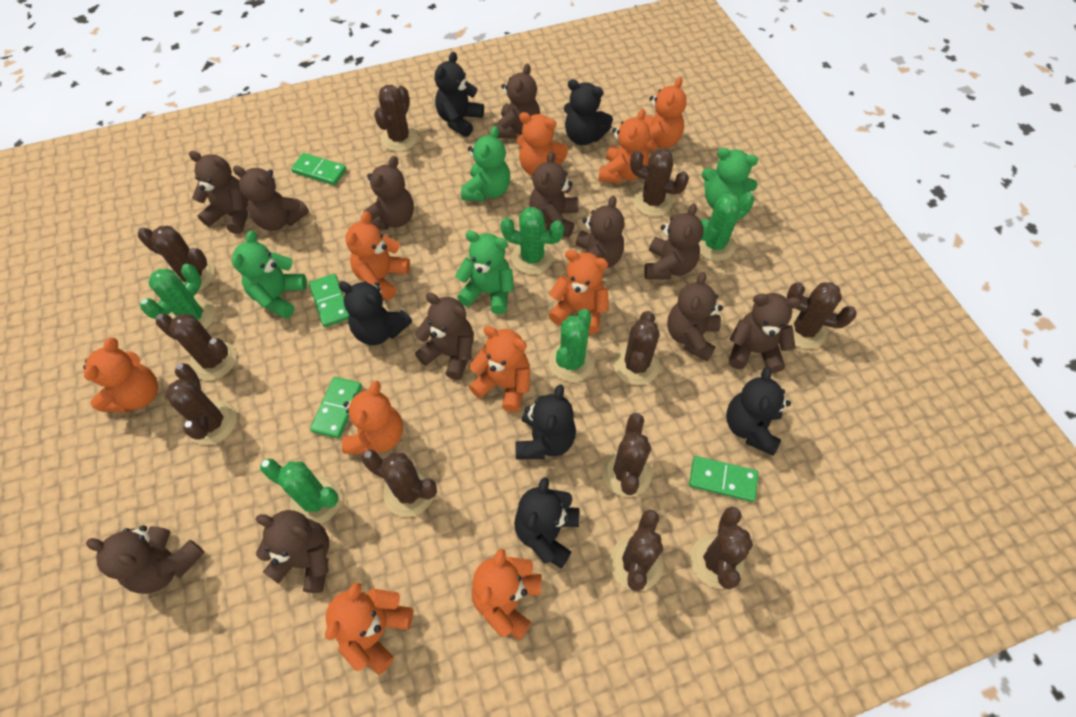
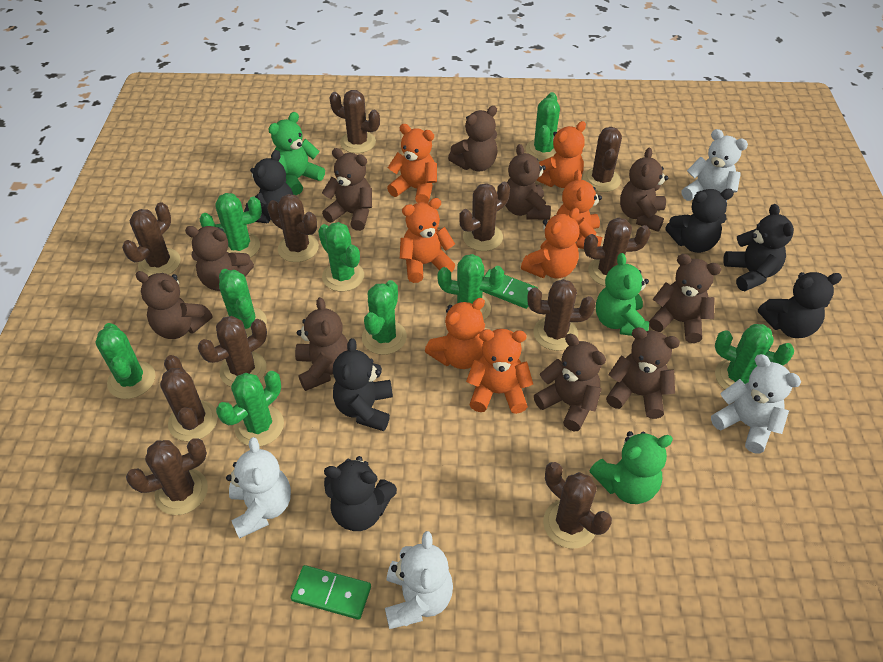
brown teddy bear: [86,525,205,594] [189,151,248,234] [233,165,309,231] [256,510,329,593] [363,156,414,230] [415,293,474,380] [494,64,540,139] [529,151,579,237] [576,196,624,268] [644,203,703,280] [667,272,723,361] [729,293,801,373] = 12 -> [135,271,213,339] [185,226,254,291] [295,297,348,391] [322,148,372,231] [448,106,498,171] [505,144,551,220] [534,334,606,431] [606,327,680,419] [620,148,668,232] [649,254,721,343] = 10
green cactus: [140,264,215,330] [260,458,342,524] [500,207,564,274] [549,309,595,382] [698,192,754,261] = 5 -> [96,323,155,399] [200,193,262,258] [216,371,284,446] [219,269,267,338] [318,222,364,292] [362,280,407,355] [438,254,504,320] [526,92,560,161] [715,324,794,390] = 9
green domino: [291,153,347,185] [309,274,349,327] [310,377,362,438] [689,456,758,502] = 4 -> [291,565,371,620] [483,269,538,309] = 2
green teddy bear: [232,231,307,319] [455,231,514,314] [461,126,510,202] [702,148,758,209] = 4 -> [268,112,325,195] [589,431,673,504] [596,253,649,336] = 3
orange teddy bear: [83,338,158,412] [325,582,413,675] [342,381,403,454] [346,211,410,301] [469,326,530,412] [472,549,542,640] [516,112,568,176] [549,250,609,334] [598,109,650,184] [643,77,687,151] = 10 -> [387,124,437,203] [400,198,455,283] [425,298,485,369] [466,329,533,414] [521,208,580,279] [537,121,586,188] [556,170,602,249] = 7
white teddy bear: none = 0 -> [226,437,291,539] [385,531,453,629] [682,129,748,202] [711,354,801,454] = 4

